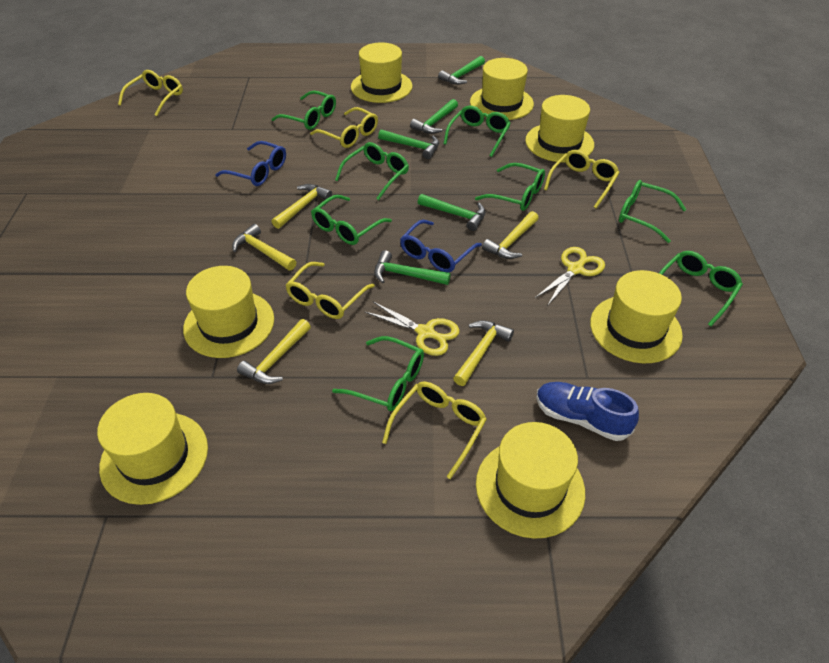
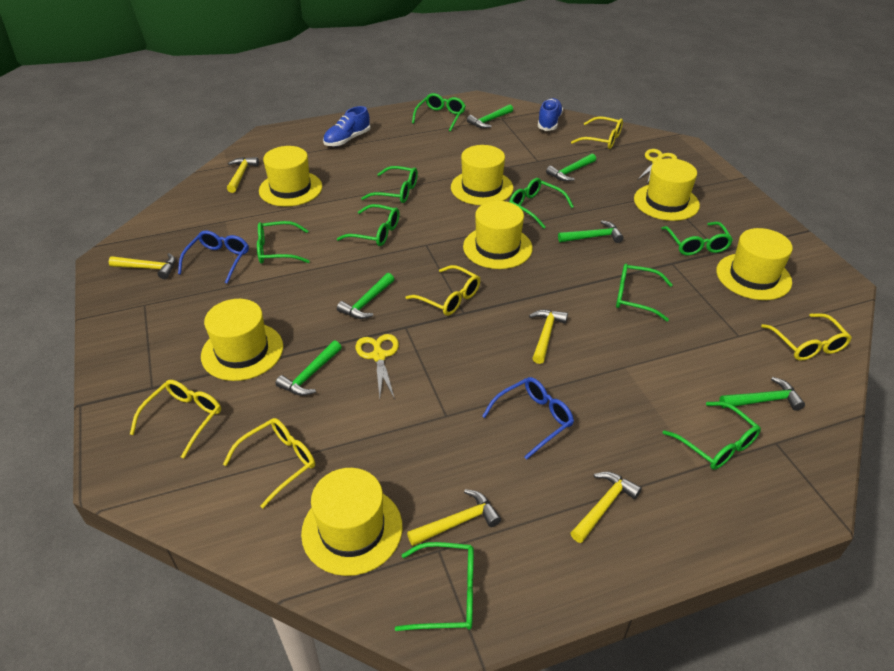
blue shoe: [536,382,639,441] = 1 -> [323,106,371,146] [538,98,563,131] = 2
green glasses: [272,91,336,130] [311,195,392,245] [332,336,424,411] [335,142,409,200] [443,106,511,157] [475,163,545,211] [619,180,686,243] [659,251,743,326] = 8 -> [257,221,310,264] [337,204,400,246] [361,166,418,203] [395,542,474,631] [412,93,466,132] [509,178,574,229] [616,264,673,322] [661,222,733,255] [663,401,761,470] = 9
green hammer: [374,250,451,285] [378,129,439,159] [410,99,458,134] [418,194,486,231] [438,56,485,85] = 5 -> [275,340,342,396] [337,273,394,319] [467,104,513,128] [546,153,596,181] [558,220,624,243] [719,377,805,411] = 6

